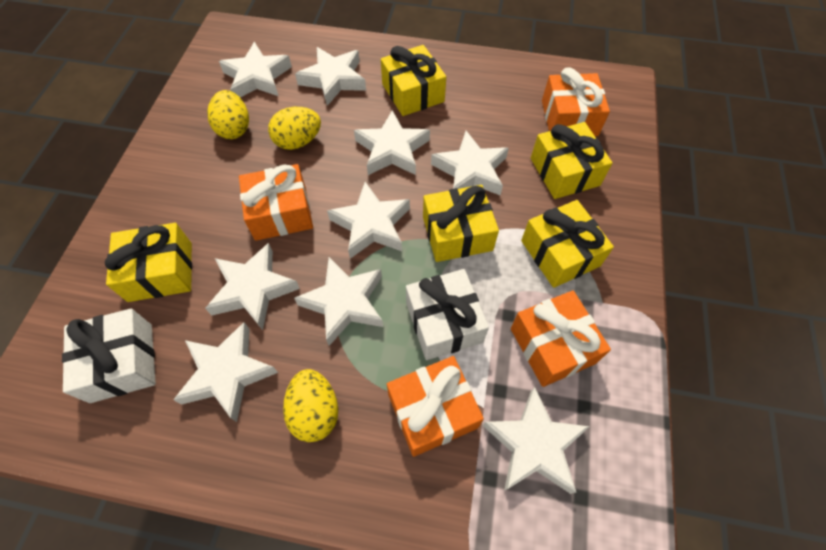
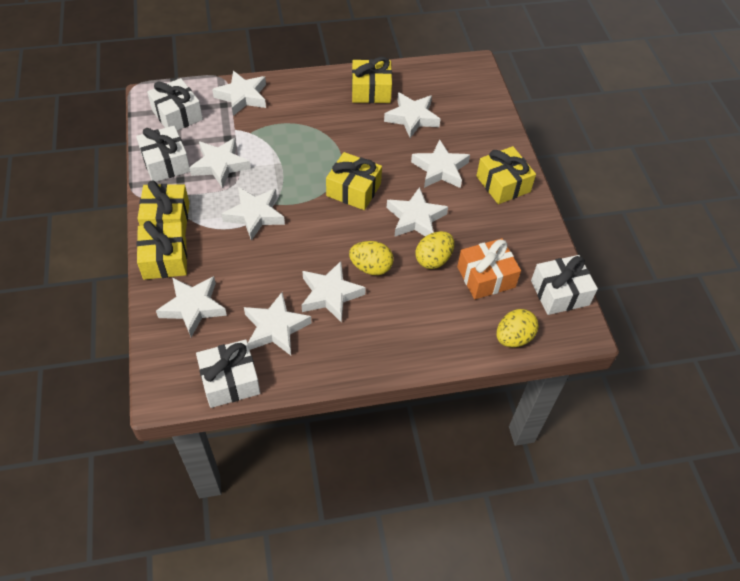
orange gift: [239,164,313,241] [387,356,484,457] [511,290,611,387] [542,67,610,136] = 4 -> [457,238,521,299] = 1
white gift: [62,309,156,403] [406,269,489,360] = 2 -> [136,126,190,182] [147,78,203,130] [196,339,260,408] [531,255,598,315] = 4

